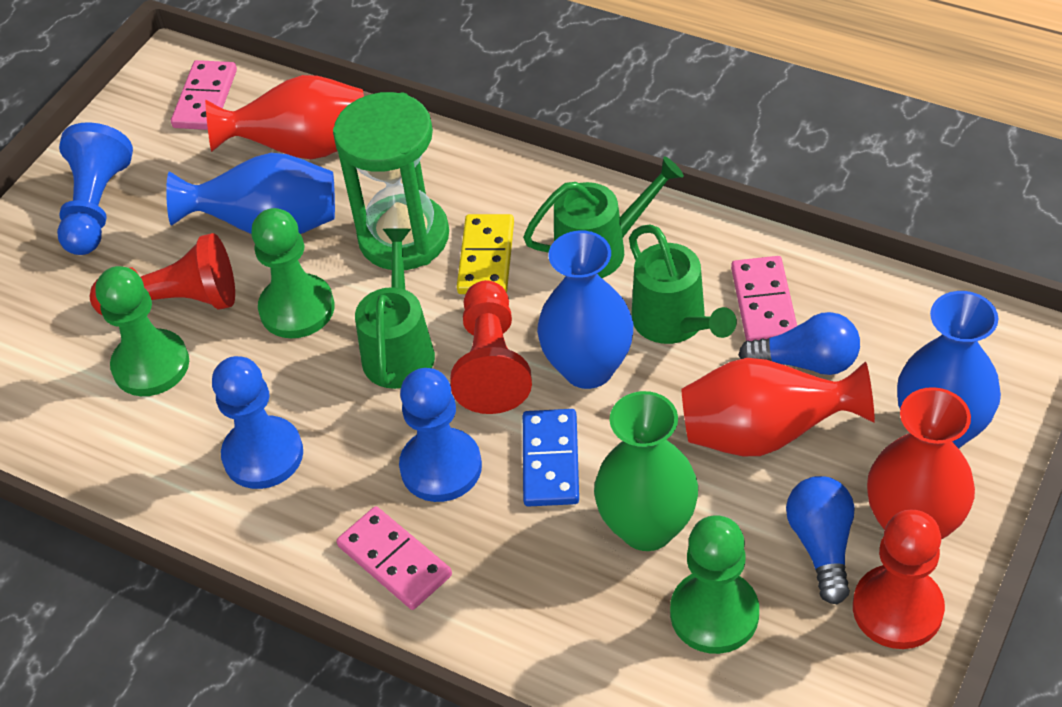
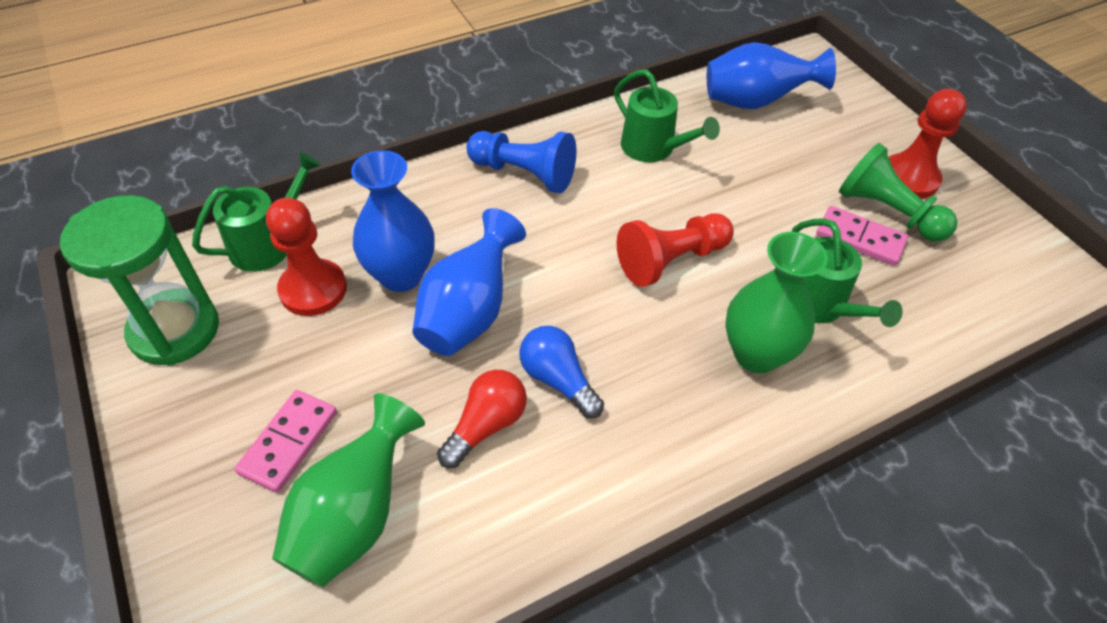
blue domino: [523,409,579,506] = 1 -> none = 0
blue light bulb: [738,312,860,375] [786,476,854,604] = 2 -> [519,326,604,418] = 1
blue pawn: [57,122,133,255] [212,356,303,489] [399,368,482,502] = 3 -> [466,131,576,193] = 1
green pawn: [95,266,189,396] [251,208,335,338] [670,515,759,654] = 3 -> [839,143,958,242] = 1
green vase: [594,391,698,551] = 1 -> [272,393,425,587] [725,232,828,373] = 2
pink domino: [171,60,237,130] [337,506,452,610] [731,256,797,341] = 3 -> [235,390,337,493] [816,206,908,266] = 2
red light bulb: none = 0 -> [437,370,527,468] = 1
red vase: [205,75,364,159] [682,358,875,456] [867,387,975,539] = 3 -> none = 0
yellow domino: [457,214,514,294] = 1 -> none = 0

